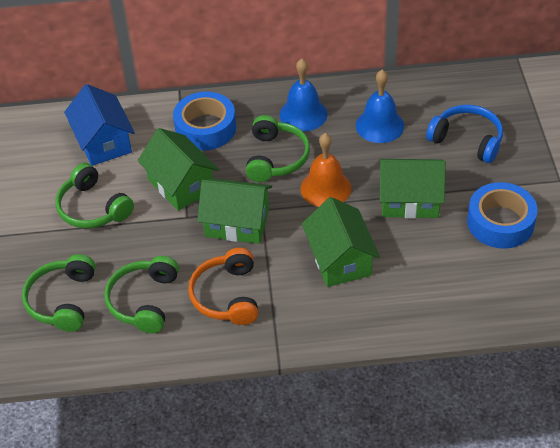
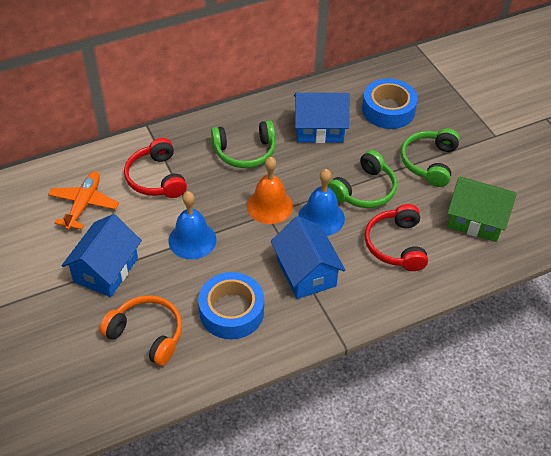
blue headphones: [426,105,503,163] = 1 -> none = 0
blue house: [64,84,135,166] = 1 -> [62,214,142,297] [271,216,346,299] [294,93,350,143] = 3
green headphones: [22,254,96,332] [55,163,134,228] [104,256,179,333] [246,115,310,182] = 4 -> [211,120,275,168] [327,150,397,208] [401,128,460,187] = 3
green house: [138,128,219,211] [197,178,272,244] [302,197,380,287] [379,159,446,218] = 4 -> [447,177,517,242] = 1
orange plane: none = 0 -> [48,171,119,230] = 1
red headphones: none = 0 -> [124,138,187,198] [365,204,428,271] = 2

